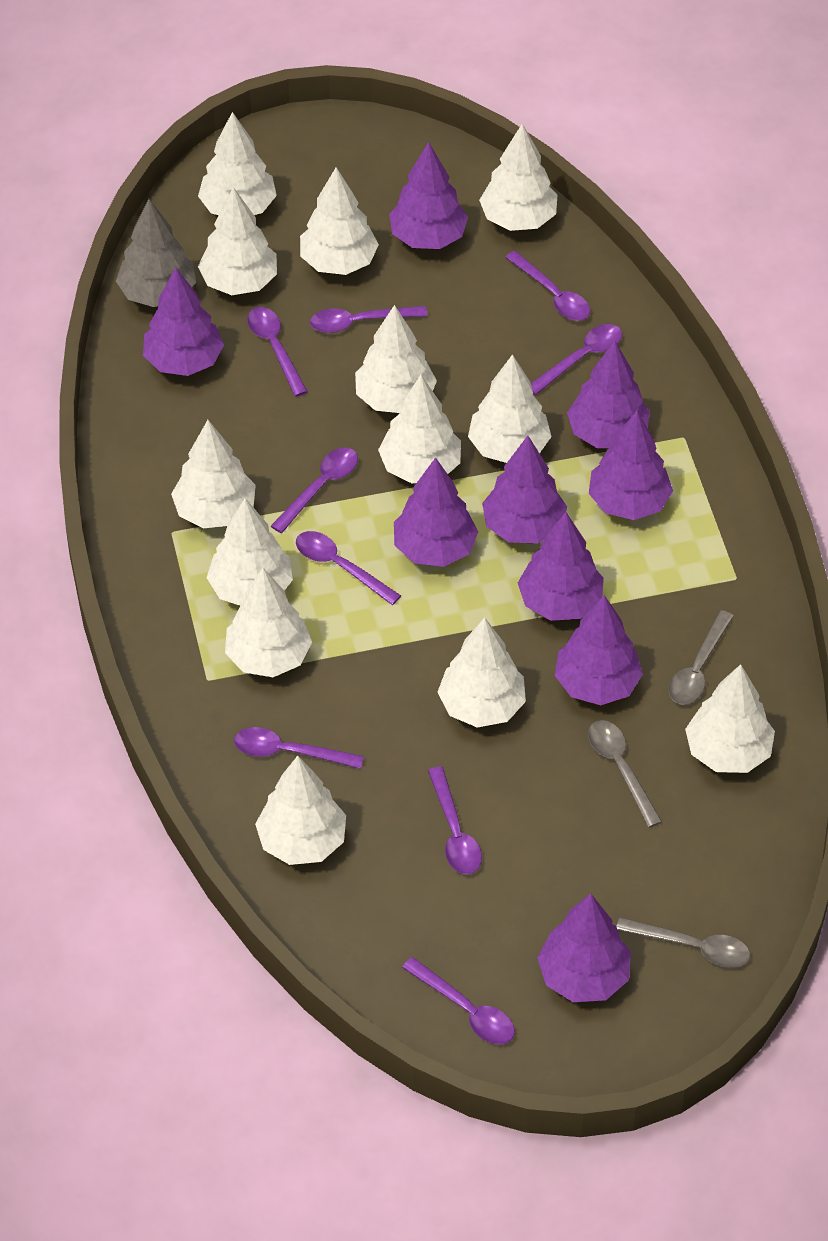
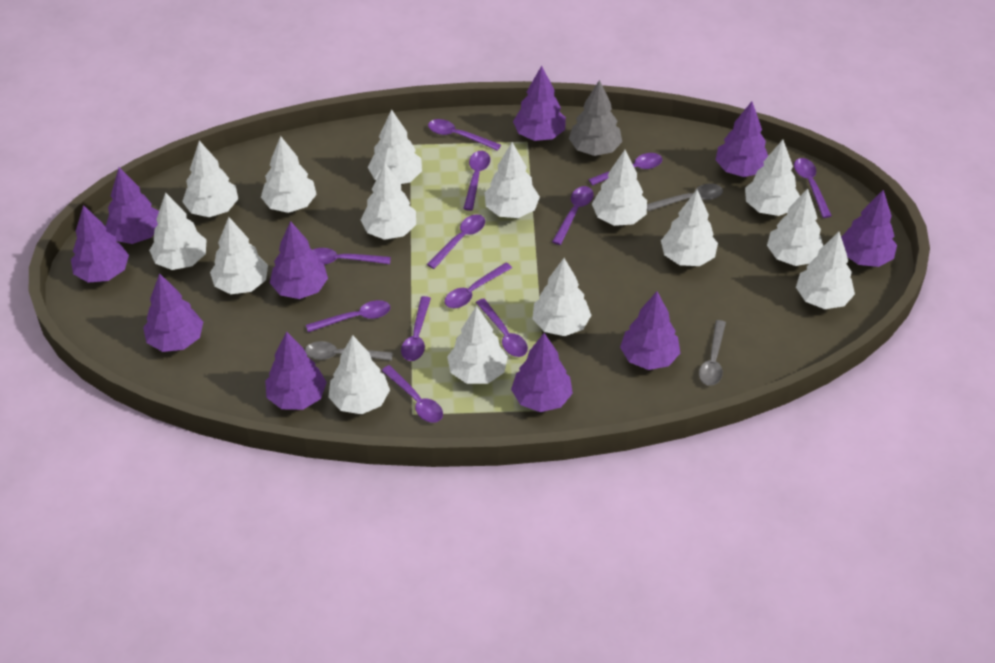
purple spoon: [234,727,364,769] [247,307,308,396] [271,448,358,533] [296,531,401,605] [310,306,428,333] [402,957,515,1045] [428,767,482,874] [505,251,590,321] [531,324,622,395] = 9 -> [306,300,390,332] [313,248,391,265] [381,365,443,423] [401,296,431,361] [427,214,485,269] [428,119,501,151] [444,262,512,308] [463,151,490,211] [476,298,528,357] [552,186,594,245] [588,153,662,186] [794,158,832,218] = 12
purple tree: [143,267,224,376] [389,142,468,249] [394,457,478,567] [482,436,567,544] [518,512,604,621] [537,894,631,1002] [555,595,643,705] [567,341,650,448] [589,411,673,520] = 9 -> [71,205,129,283] [105,167,159,244] [143,273,203,352] [265,331,327,410] [270,221,328,299] [511,333,573,412] [513,66,566,141] [620,292,680,370] [716,101,768,177] [841,190,897,267] = 10
white tree: [171,420,256,528] [198,112,277,215] [198,187,277,295] [207,498,293,606] [225,568,312,677] [255,756,346,865] [300,167,379,275] [355,305,437,413] [378,375,461,483] [437,617,526,728] [468,354,552,463] [479,124,558,231] [685,664,775,773] = 13 -> [149,193,207,270] [182,141,238,217] [210,217,268,294] [261,136,317,213] [328,335,390,414] [361,163,416,240] [368,109,422,184] [447,306,508,384] [485,142,540,218] [532,258,591,336] [592,150,647,226] [661,190,718,266] [745,140,800,216] [767,189,823,266] [796,232,855,309] = 15

